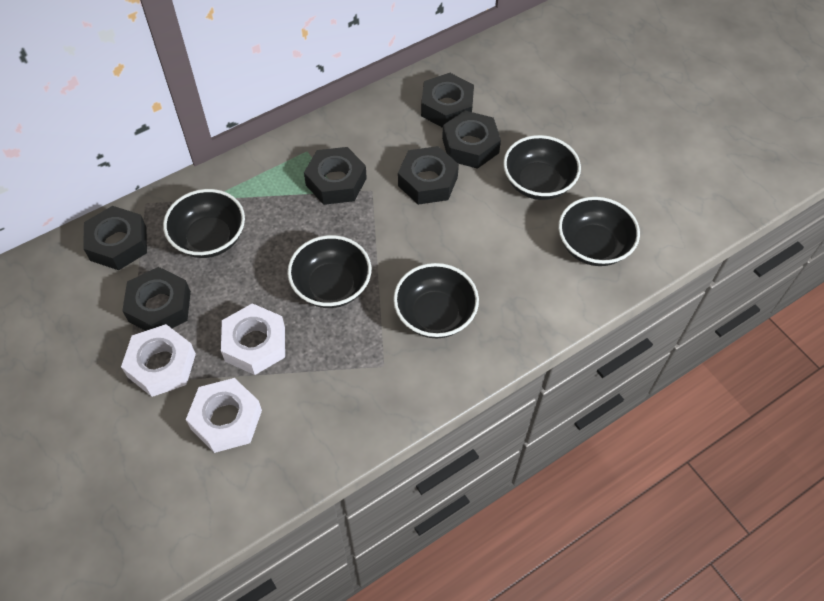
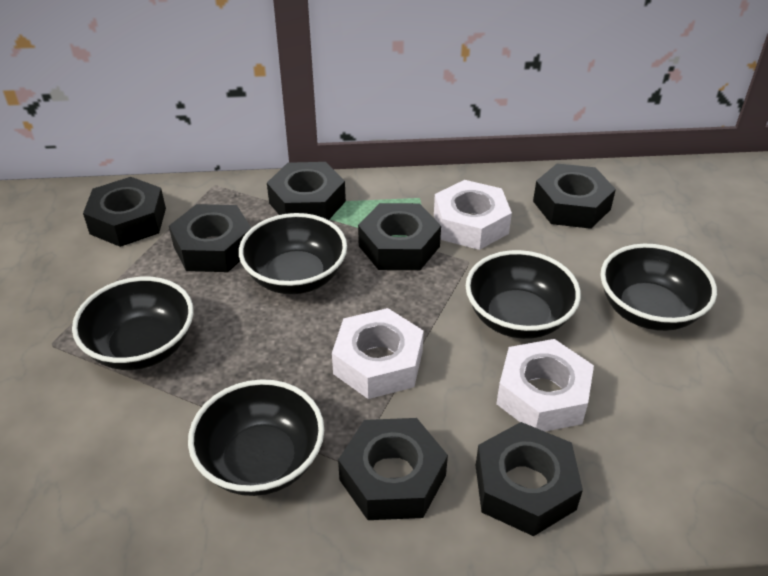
black nut: [83,206,147,270] [122,267,191,331] [304,147,367,205] [398,146,459,205] [421,73,474,128] [442,111,501,169] = 6 -> [83,177,166,247] [169,204,251,272] [267,162,346,220] [338,418,448,520] [358,203,441,270] [476,422,583,536] [533,163,616,229] = 7

